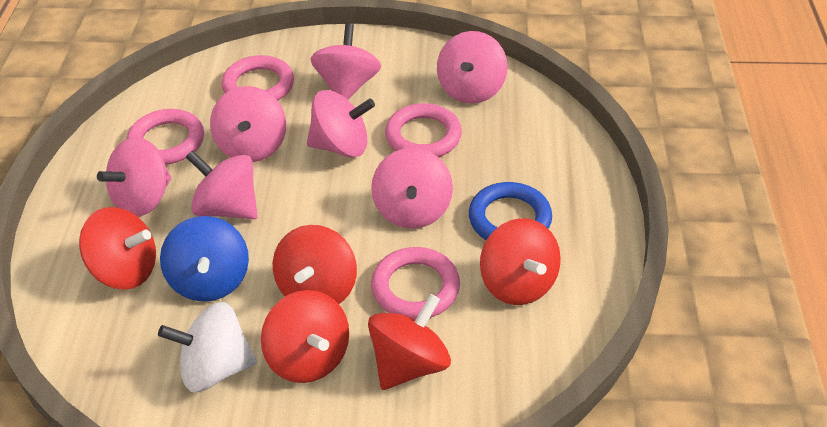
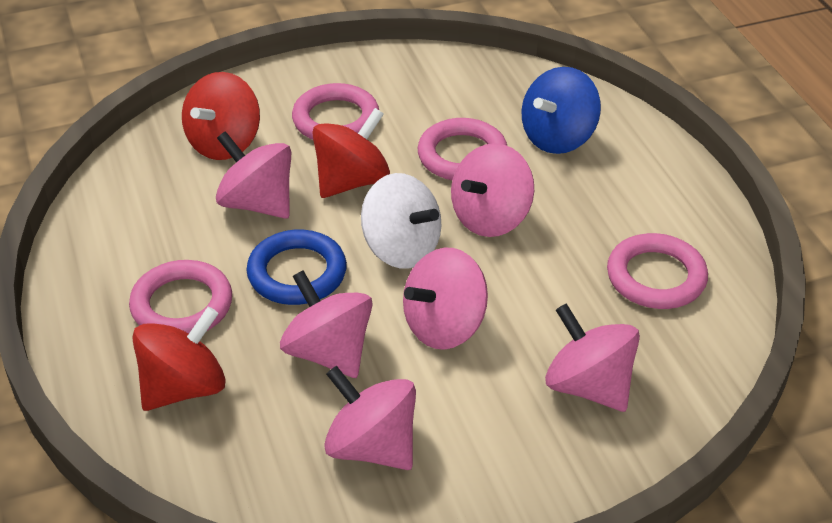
pink spinning top: [97,137,171,217] [186,150,258,219] [210,86,286,162] [307,90,375,158] [310,23,381,99] [371,148,453,229] [437,31,508,104] = 7 -> [216,131,291,219] [280,270,373,378] [324,366,416,470] [403,248,488,350] [451,143,534,237] [545,303,640,412] = 6
red spinning top: [79,207,156,290] [261,290,349,383] [273,225,357,304] [368,294,451,390] [480,218,561,305] = 5 -> [132,306,225,411] [182,72,260,160] [312,108,390,198] = 3

